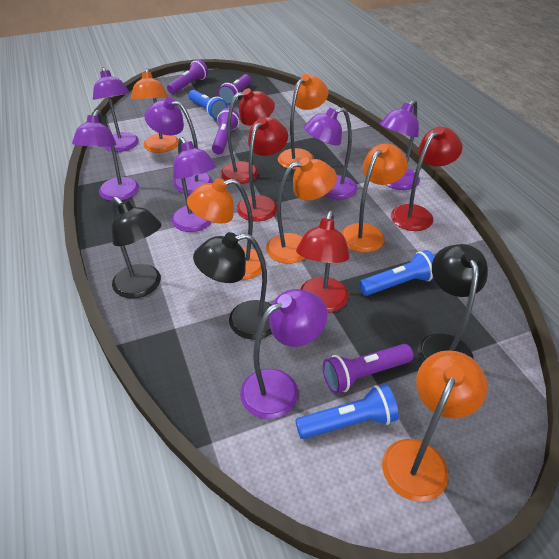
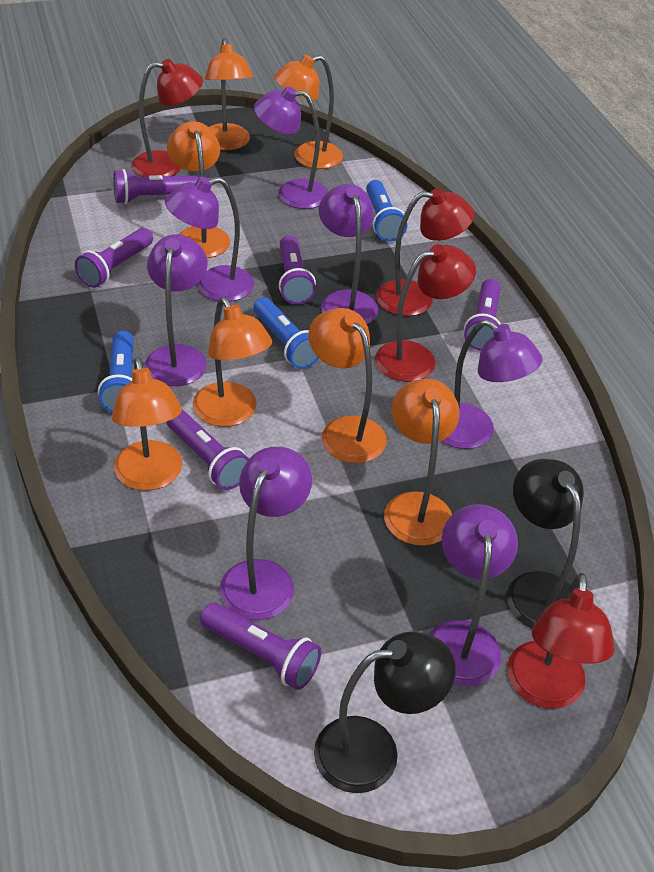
black lamp: [111,197,162,299] [193,232,272,340] [418,244,488,363] = 3 -> [314,632,456,793] [507,459,584,629] = 2
orange lamp: [131,68,179,153] [187,178,266,280] [266,157,337,264] [278,74,329,170] [341,143,408,253] [382,350,487,502] = 6 -> [112,357,182,491] [167,121,230,258] [193,297,272,427] [205,38,253,150] [274,55,343,169] [308,308,387,463] [384,379,460,546] = 7
purple flashlight: [167,59,208,94] [212,108,239,154] [218,74,251,105] [323,344,413,393] = 4 -> [75,228,153,288] [113,169,199,204] [166,410,249,490] [200,603,321,690] [279,235,316,304] [464,279,501,351] = 6

